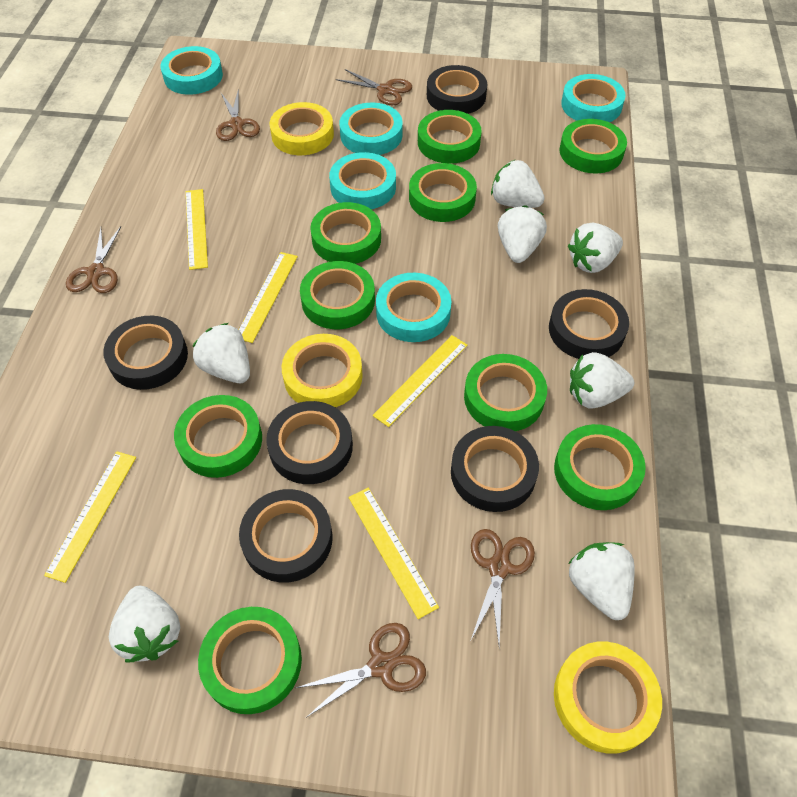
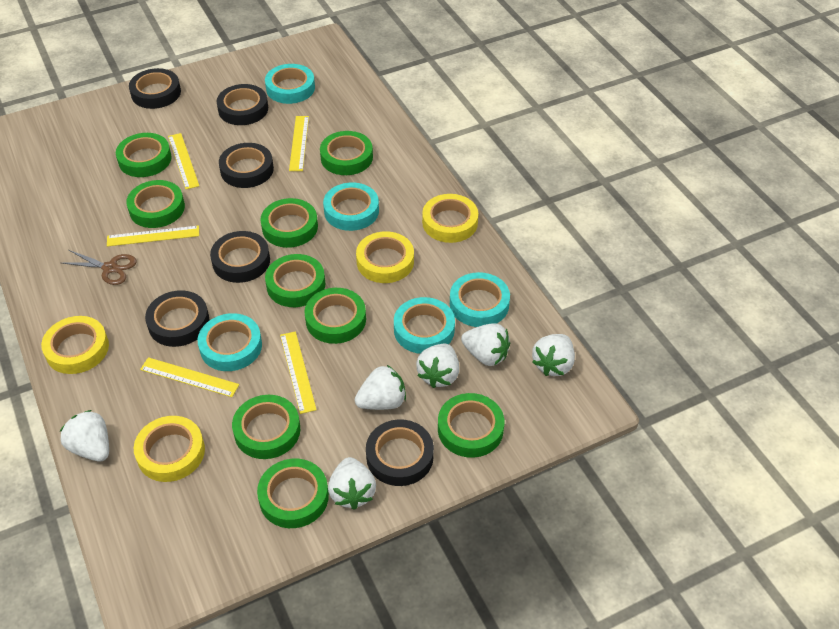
brown scissors: [66,226,121,293] [216,89,260,141] [296,623,426,717] [336,69,412,105] [471,529,535,645] = 5 -> [62,250,137,285] = 1
white strawberry: [109,586,180,663] [192,323,250,383] [491,160,545,208] [498,205,547,263] [568,222,623,273] [568,542,635,620] [570,352,634,409] = 7 -> [60,410,109,462] [328,457,376,510] [355,365,406,410] [416,344,459,388] [461,323,510,366] [532,334,575,376] = 6
yellow tape: [270,102,334,155] [282,334,363,407] [554,642,662,754] = 3 -> [41,316,109,374] [134,416,205,482] [356,231,414,283] [422,194,478,243] = 4

